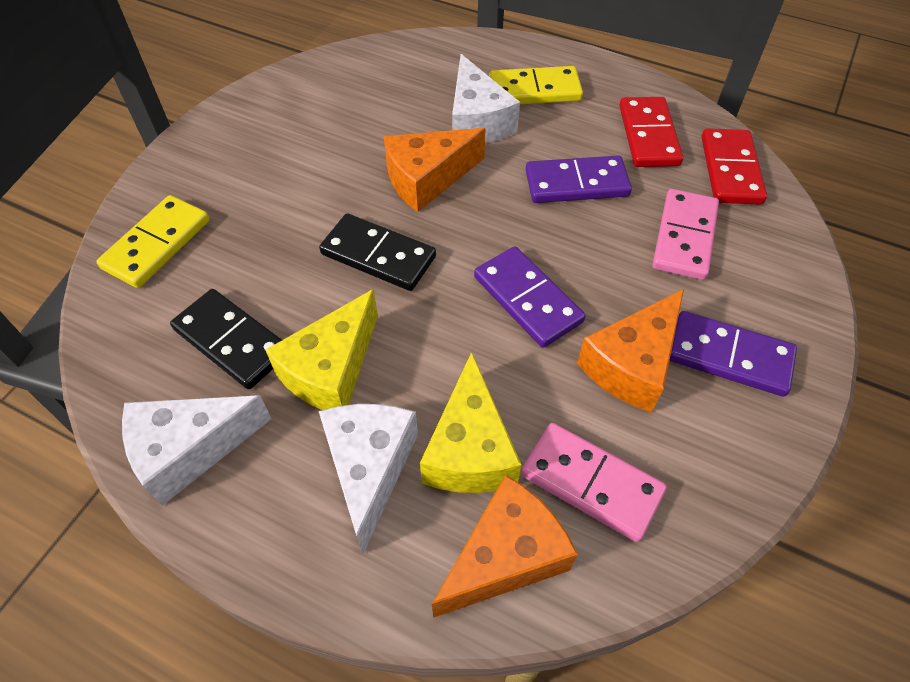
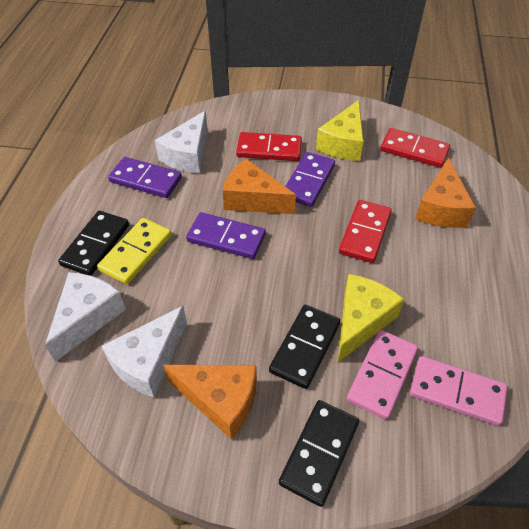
black domino: [170,289,282,389] [319,214,436,291] = 2 -> [58,211,129,276] [269,305,340,389] [279,400,359,507] = 3
red domino: [619,97,683,167] [701,128,767,205] = 2 -> [236,132,302,161] [339,200,392,263] [380,128,450,168] = 3
yellow domino: [96,195,209,288] [489,66,583,104] = 2 -> [97,218,171,284] = 1

